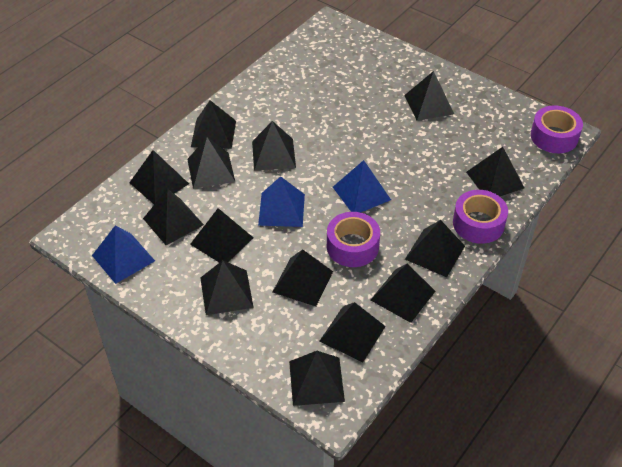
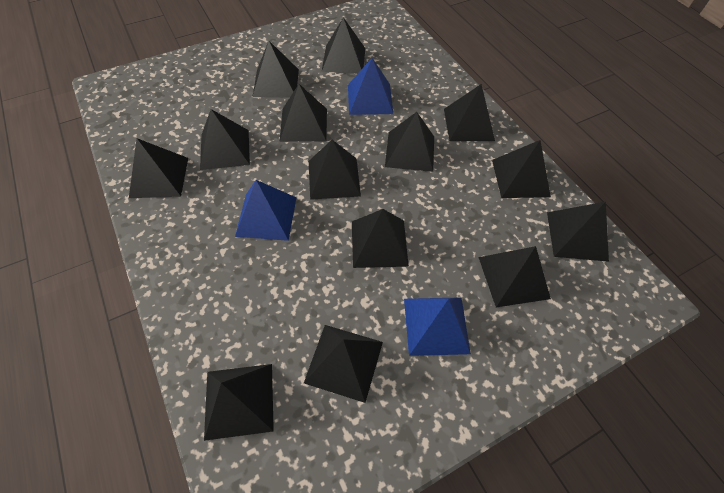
purple tape: [327,212,380,267] [453,190,508,244] [530,105,583,153] = 3 -> none = 0

